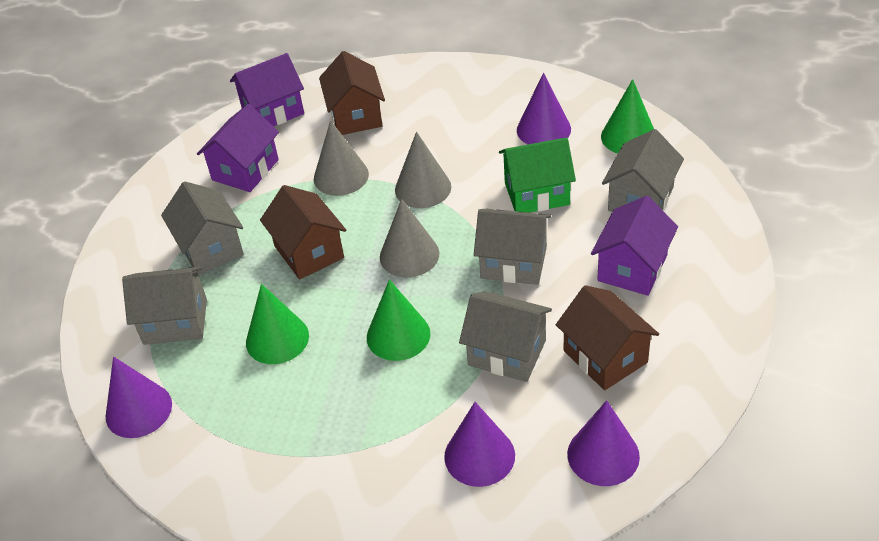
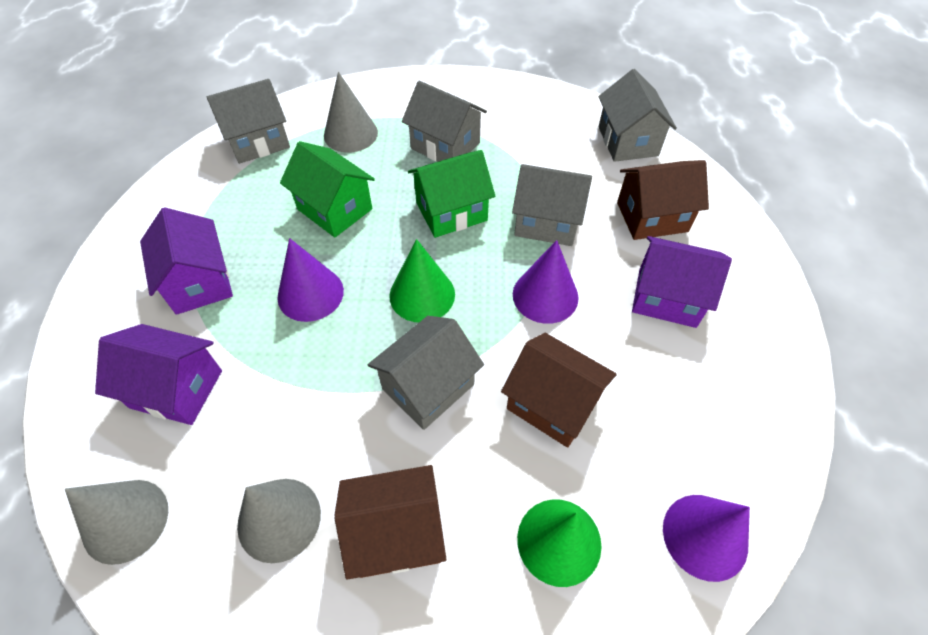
green cone: [246,284,309,364] [367,279,430,361] [601,79,654,153] = 3 -> [389,239,455,322] [517,499,602,587] = 2
green house: [499,137,576,213] = 1 -> [280,141,375,237] [408,150,495,238] = 2
purple cone: [105,357,172,438] [444,402,515,487] [517,73,571,144] [567,400,640,486] = 4 -> [277,238,344,322] [513,240,579,324] [663,495,750,582] = 3

